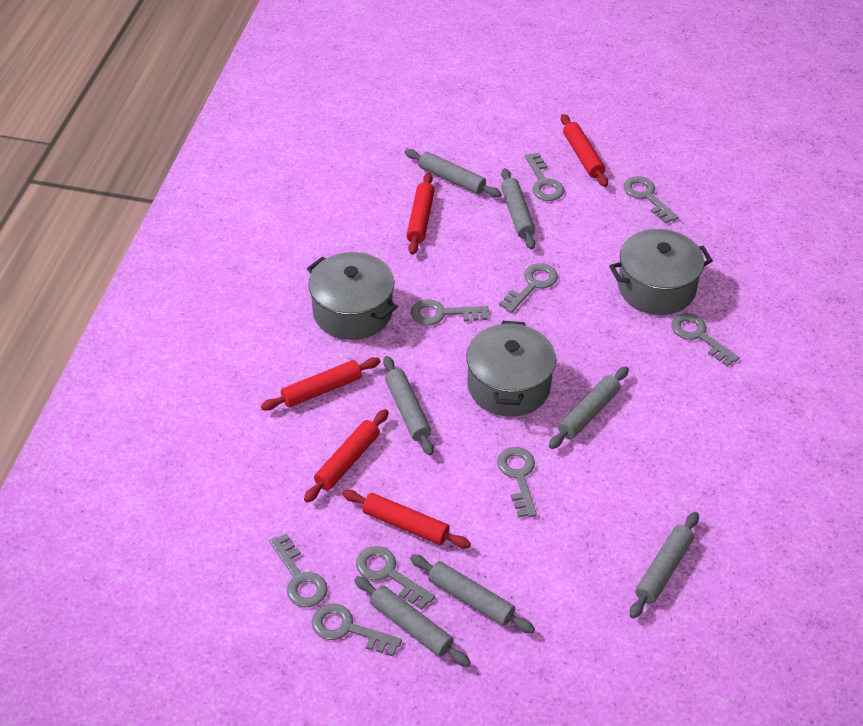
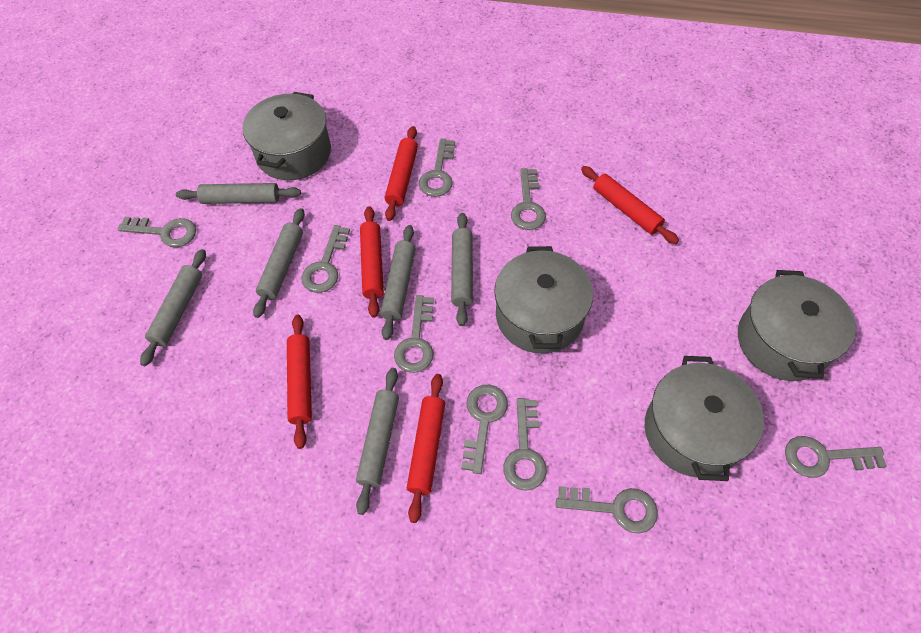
grey pot: [307,252,398,340] [466,321,556,417] [609,229,713,315] = 3 -> [242,92,331,180] [494,246,593,353] [645,356,764,481] [738,270,856,381] = 4
grey rolling pin: [354,576,471,667] [383,356,434,456] [405,149,501,197] [410,555,535,633] [501,168,535,250] [549,366,629,449] [630,512,699,619] = 7 -> [140,249,206,366] [176,183,301,204] [253,208,305,318] [356,368,399,515] [380,225,416,340] [451,213,473,326] = 6

